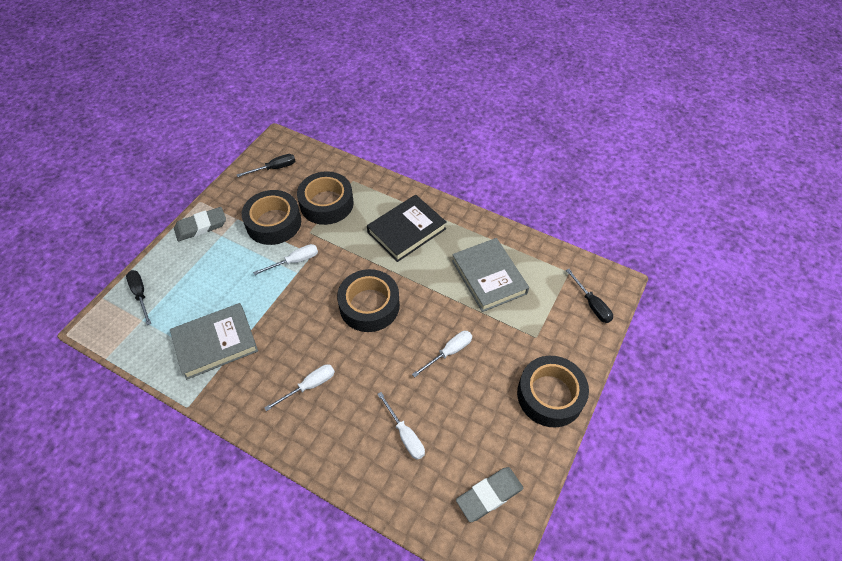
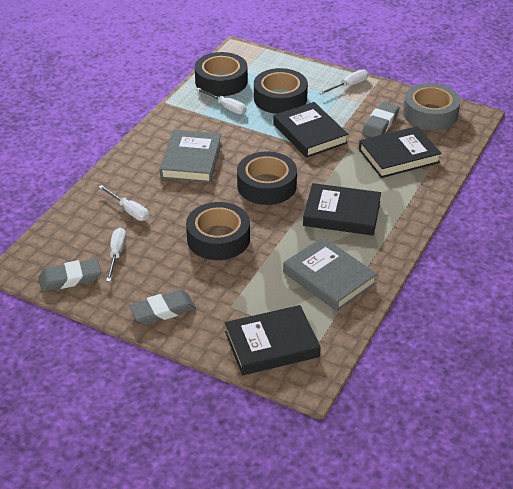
black book: [367,195,447,262] = 1 -> [225,305,321,375] [273,102,348,158] [303,183,381,236] [359,126,442,178] = 4
black screwdriver: [126,270,151,325] [237,154,295,177] [566,269,613,323] = 3 -> none = 0
grey eraser: [174,207,226,241] [456,467,524,522] = 2 -> [39,258,101,292] [129,290,196,325] [362,102,400,137] = 3
grey tape: none = 0 -> [403,83,460,130] = 1

